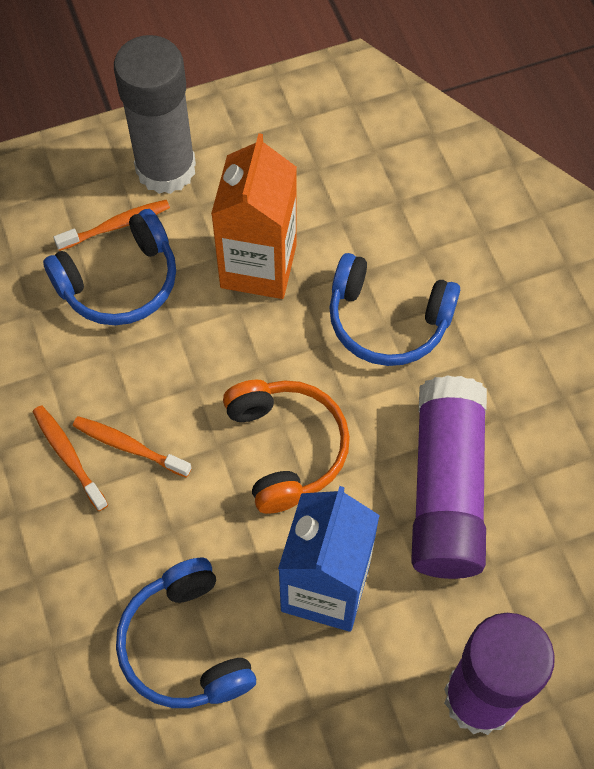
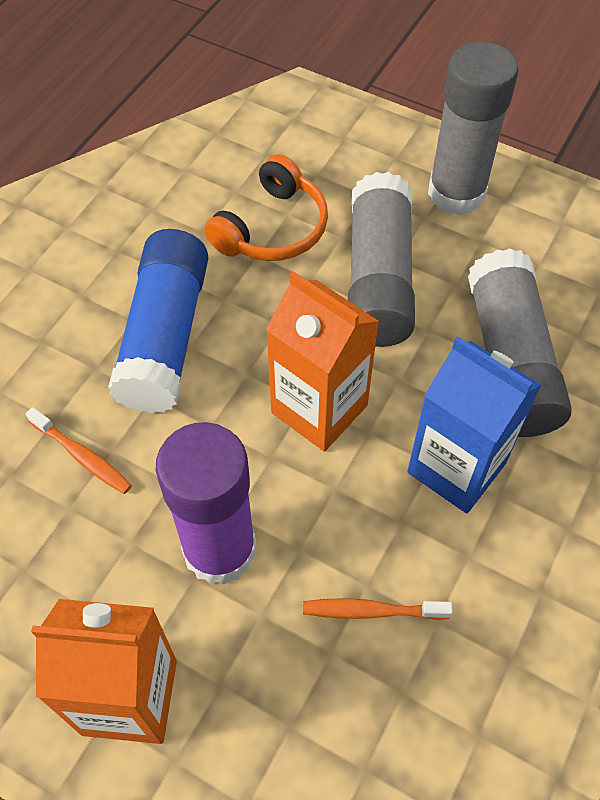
blue glue stick: none = 0 -> [108,229,208,413] = 1
blue headphones: [43,209,176,325] [116,558,256,708] [329,253,460,366] = 3 -> none = 0
grey glue stick: [114,35,196,194] = 1 -> [348,172,415,347] [428,41,519,215] [468,248,572,437] = 3
orange carton: [211,133,297,299] = 1 -> [31,599,177,744] [266,271,379,452] = 2
orange toothbrush: [33,405,108,511] [53,200,170,251] [73,416,192,478] = 3 -> [26,407,132,494] [303,598,453,620] = 2
purple glue stick: [411,375,487,579] [444,613,555,735] = 2 -> [156,422,256,585] = 1

